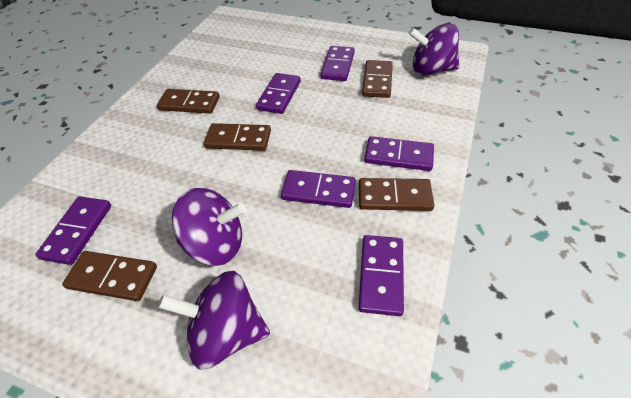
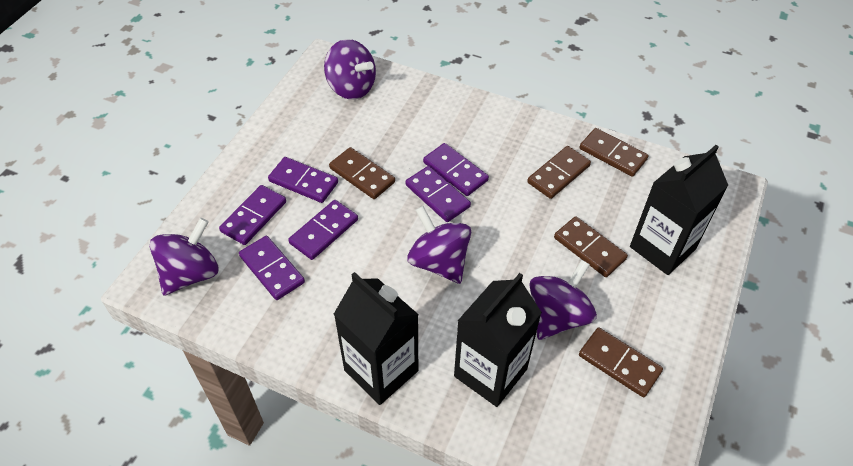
black carton: none = 0 -> [334,272,419,405] [454,273,542,407] [630,145,728,275] = 3
purple spinning top: [158,271,270,370] [172,188,246,266] [408,23,459,76] = 3 -> [150,218,218,295] [324,39,376,100] [407,206,471,284] [529,260,597,340] = 4

